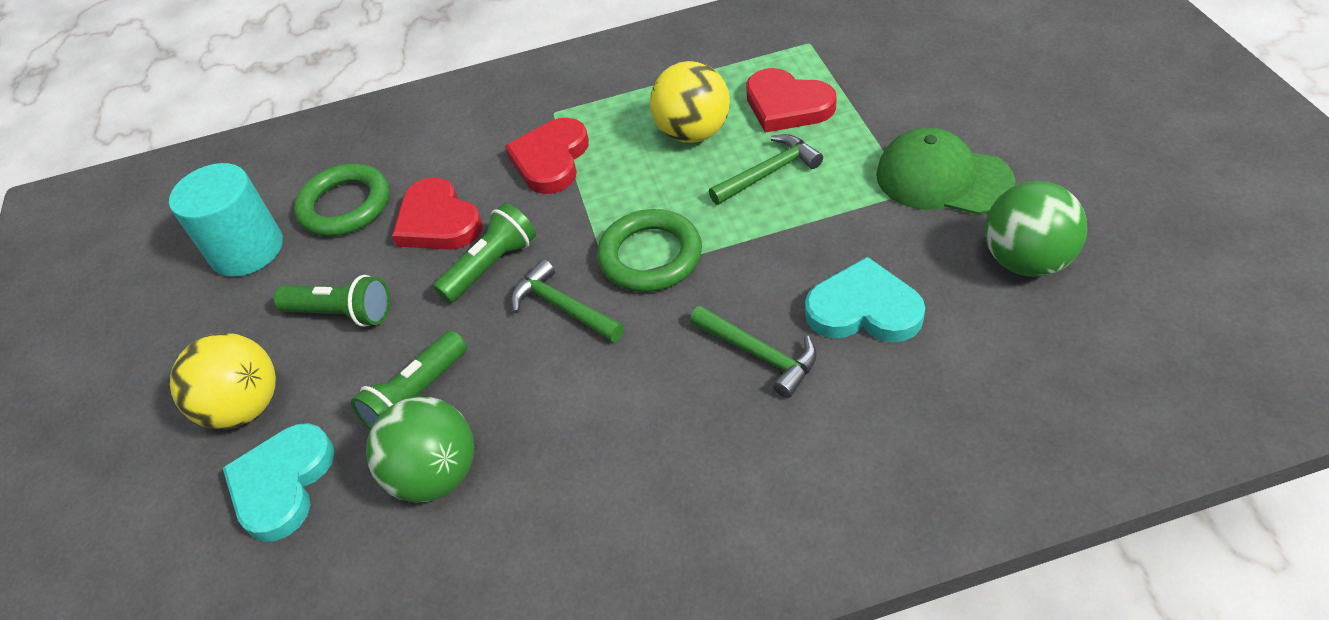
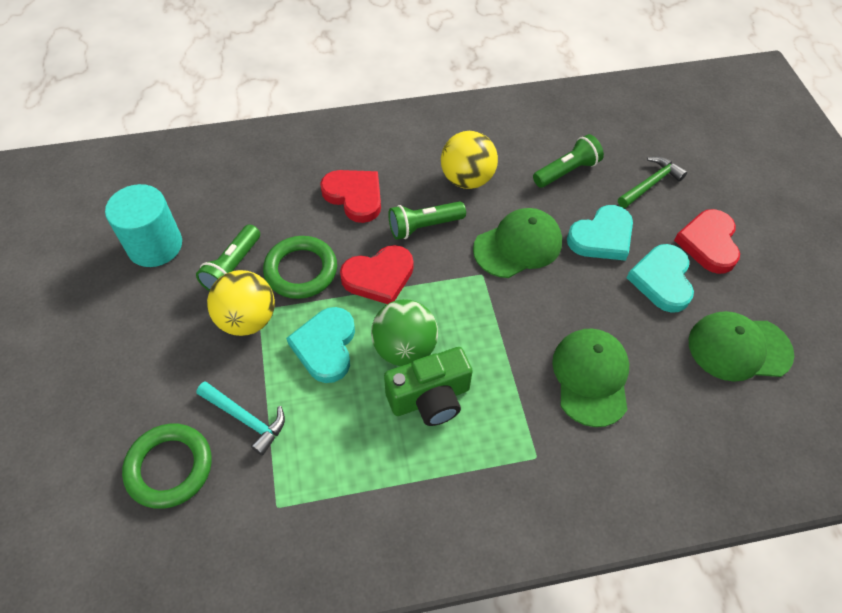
green ball: [366,397,474,503] [985,181,1088,277] = 2 -> [371,299,438,366] = 1
green camera: none = 0 -> [384,347,473,426] = 1
green cap: [876,127,1016,215] = 1 -> [473,208,562,278] [552,329,629,427] [689,311,794,382] = 3
green hammer: [511,259,624,343] [690,306,817,398] [709,134,823,205] = 3 -> [618,156,687,208] = 1
turquoise hammer: none = 0 -> [196,382,285,456] = 1
turquoise heart: [223,423,335,542] [805,257,925,342] = 2 -> [286,307,355,383] [567,205,633,261] [626,244,694,313] = 3

